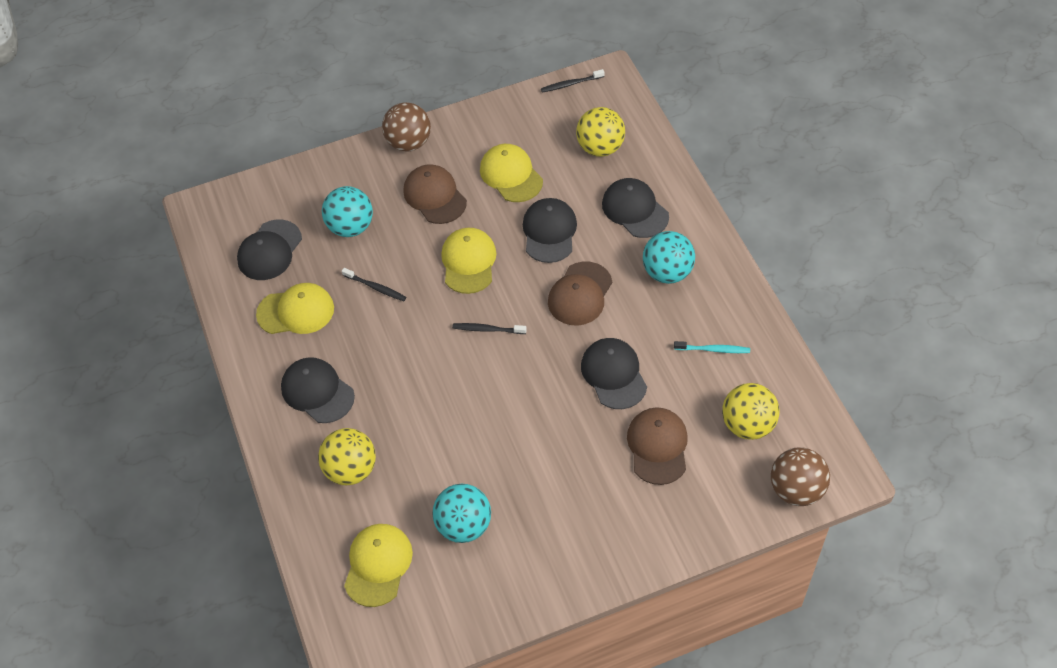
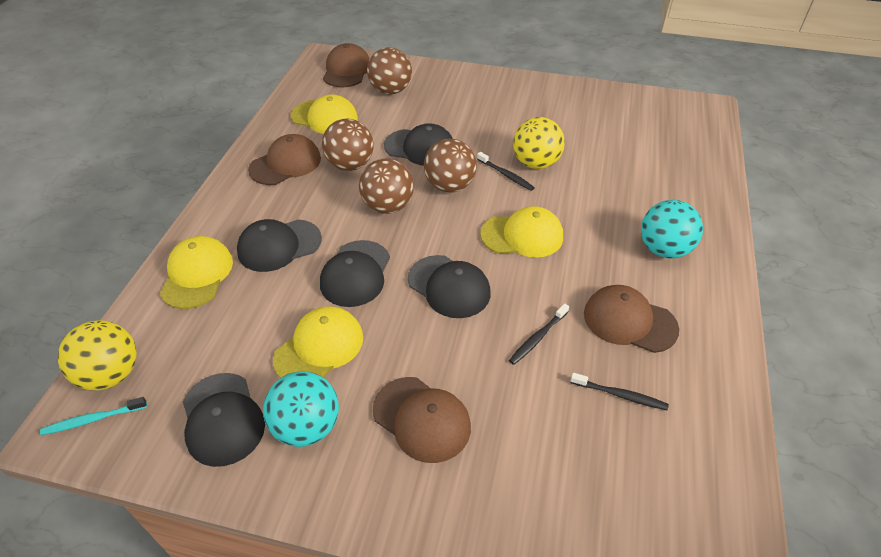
brown ball: [382,102,431,151] [771,447,830,506] = 2 -> [322,119,374,171] [359,158,414,214] [367,47,412,95] [424,139,477,193] = 4
brown cap: [403,164,467,224] [548,262,612,325] [627,407,688,485] = 3 -> [248,134,321,185] [323,43,370,87] [373,377,471,463] [584,285,679,353] = 4
turquoise ball: [322,186,373,237] [432,484,491,543] [643,231,695,284] = 3 -> [263,371,339,447] [641,200,703,258] = 2
yellow ball: [318,428,376,485] [576,107,625,157] [722,383,780,440] = 3 -> [58,320,137,390] [513,117,565,169] = 2

